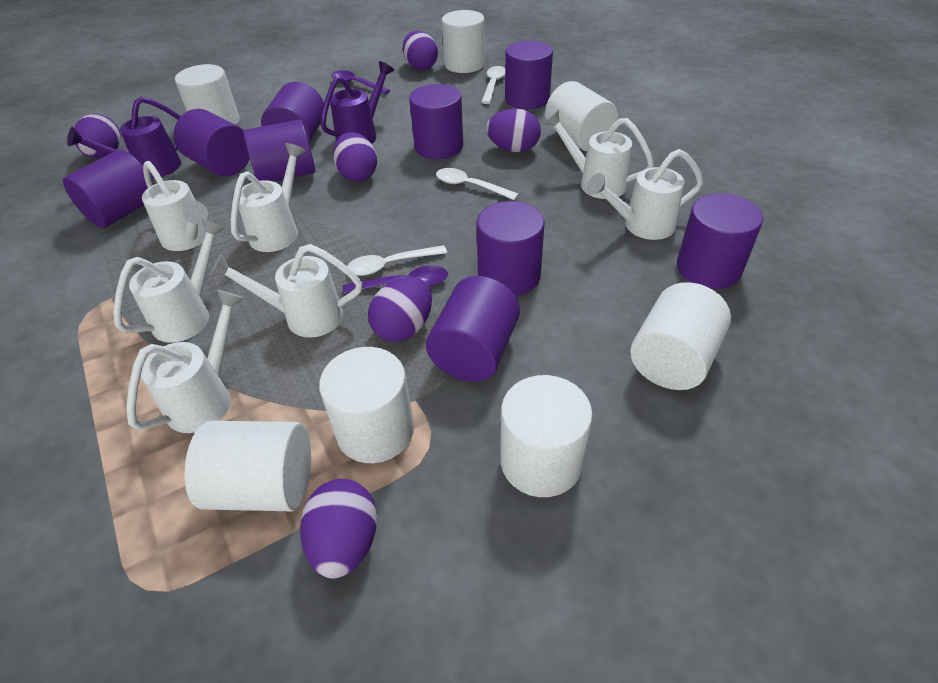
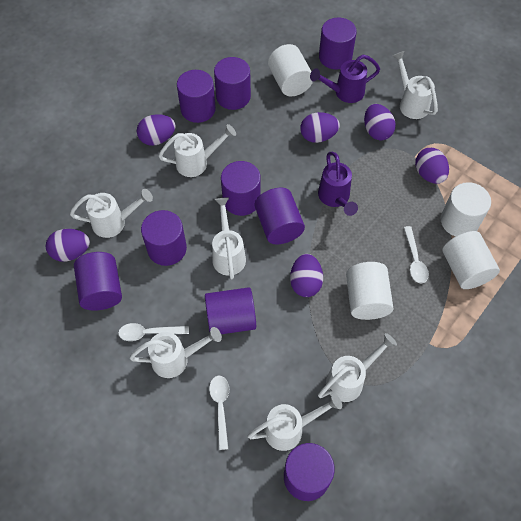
purple spoon: [331,70,390,94] [343,266,448,294] = 2 -> none = 0
white cylinder: [175,64,240,125] [184,421,311,511] [319,347,414,463] [442,10,485,73] [500,375,593,497] [545,81,618,151] [630,282,731,390] = 7 -> [268,44,313,96] [346,262,394,320] [441,182,491,236] [442,231,500,289] = 4

